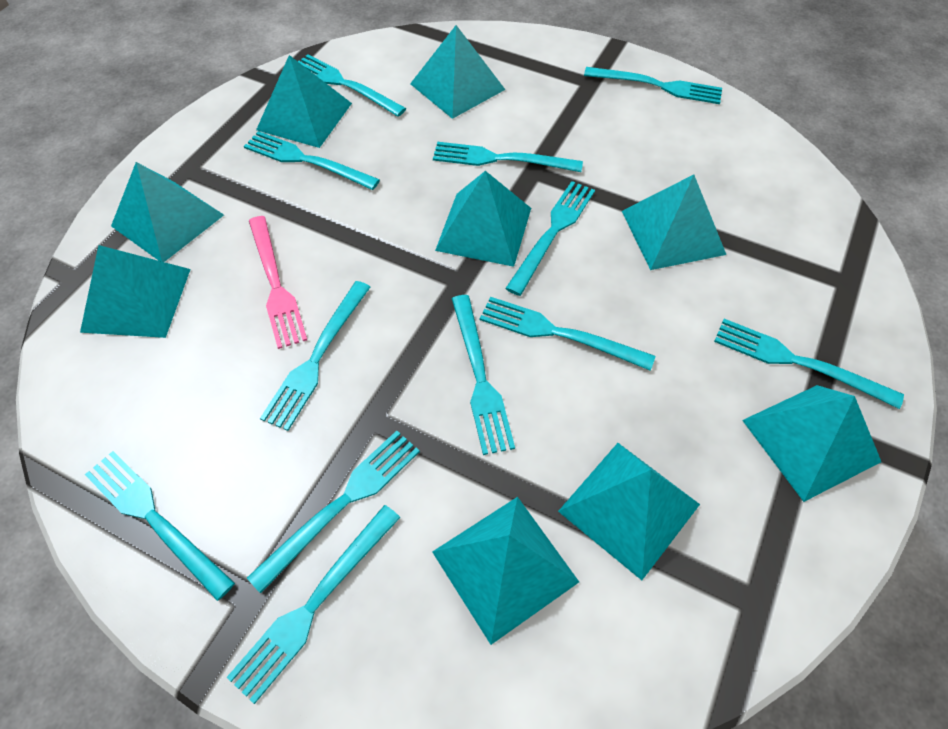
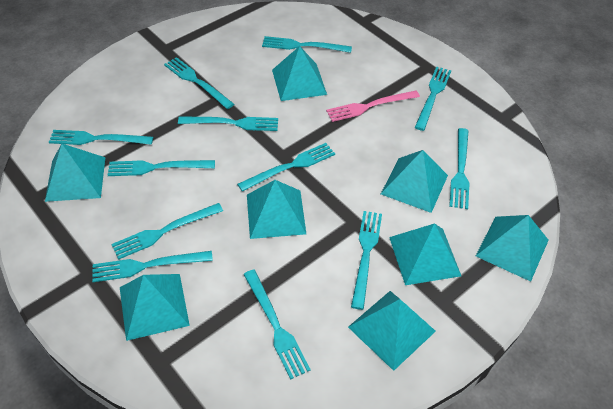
turquoise pyramid: [80,245,191,338] [111,162,224,262] [256,55,352,148] [410,25,505,119] [432,497,579,645] [435,171,531,267] [558,443,700,580] [622,174,727,270] [742,385,881,502] = 9 -> [45,144,106,202] [120,274,190,341] [247,180,306,239] [272,46,327,101] [348,291,436,371] [381,150,448,213] [389,223,461,285] [476,215,549,282] = 8

